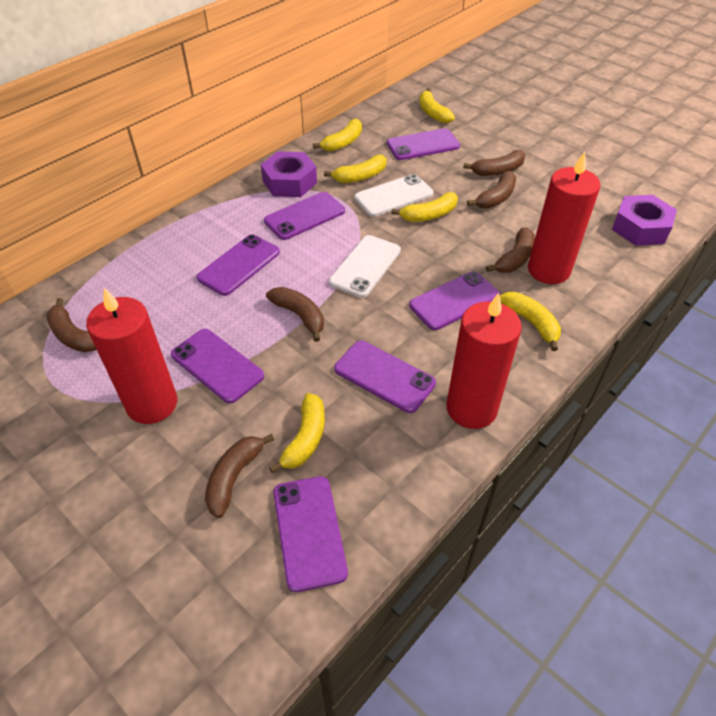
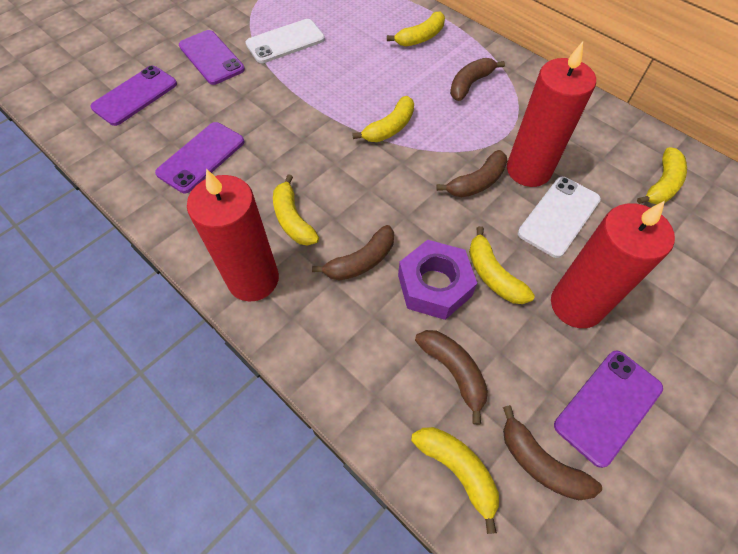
brown banana: [46,298,97,352] [205,434,274,518] [266,287,324,342] [463,150,526,176] [467,171,516,209] [486,227,535,273] = 6 -> [312,225,394,281] [415,330,488,425] [436,150,507,197] [450,58,505,101] [503,405,602,500] = 5
purple nut: [261,151,317,197] [612,195,677,246] = 2 -> [398,240,477,320] = 1
purple phone: [171,329,264,404] [196,234,280,296] [264,192,345,240] [273,476,348,592] [334,340,436,413] [387,128,460,160] [409,271,500,330] = 7 -> [91,66,177,126] [155,122,245,193] [179,30,245,85] [554,350,663,468] = 4

